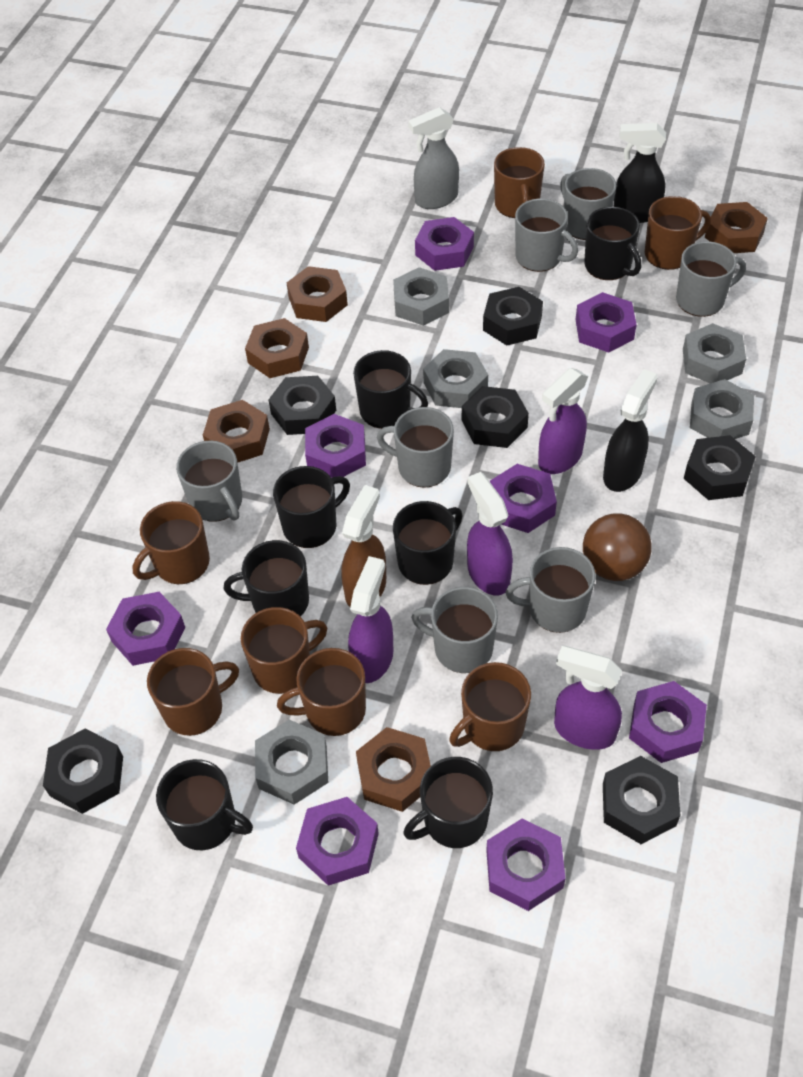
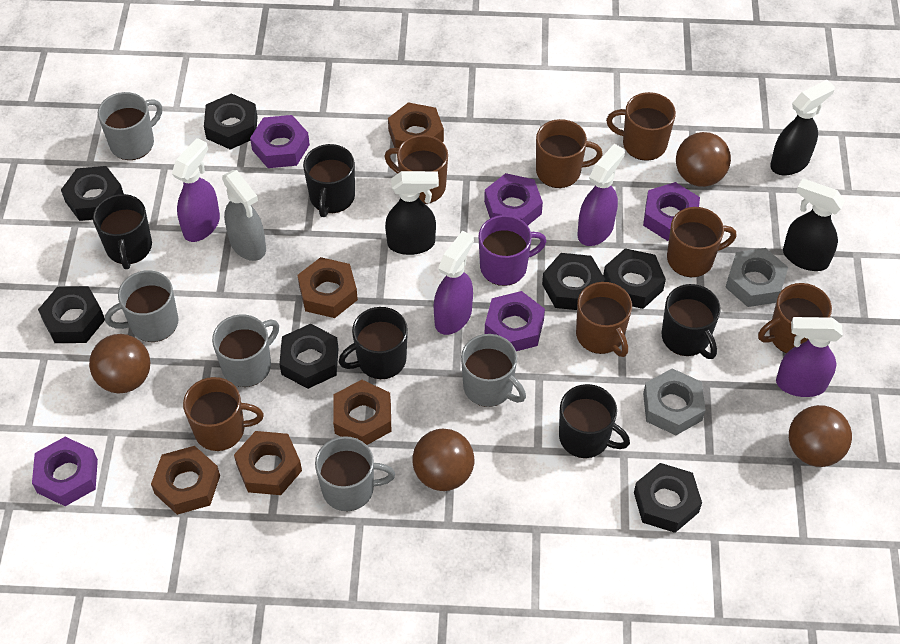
black mug: [156,759,253,850] [224,540,309,617] [273,466,350,548] [353,350,428,429] [393,501,463,585] [403,757,493,848] [584,207,641,280] = 7 -> [93,194,152,269] [303,144,355,217] [339,307,408,379] [559,384,630,458] [662,284,721,359] = 5
black nut: [43,728,123,814] [269,376,336,435] [462,386,529,448] [483,287,543,345] [603,756,680,844] [684,435,756,500] = 6 -> [38,286,105,343] [61,166,124,221] [204,93,258,150] [279,324,339,389] [542,253,605,310] [603,248,666,309] [634,463,702,533] = 7
black spray bottle: [603,369,658,492] [613,123,666,223] = 2 -> [385,171,439,255] [770,80,835,175] [783,179,845,271] = 3
brown ball: [583,513,652,581] = 1 -> [89,334,150,394] [412,429,474,491] [676,132,731,187] [789,405,852,467] = 4
brown spray bottle: [341,485,386,607] = 1 -> none = 0
grey mug: [176,441,242,522] [377,407,454,488] [411,587,498,673] [505,547,596,633] [515,198,578,272] [560,168,617,240] [676,241,746,317] = 7 -> [98,92,162,160] [105,270,179,342] [212,314,279,387] [315,436,395,511] [461,334,526,407] = 5
grey nut: [255,720,328,805] [393,267,449,326] [423,349,488,408] [683,323,746,383] [690,379,754,439] = 5 -> [643,368,705,435] [725,248,788,307] = 2
purple mug: none = 0 -> [479,215,547,286] = 1
purple nut: [106,592,185,666] [296,797,379,886] [305,414,366,478] [415,217,474,271] [486,819,566,911] [490,464,557,533] [575,292,637,353] [629,681,707,763] = 8 -> [32,437,98,506] [250,115,310,168] [484,173,543,225] [485,291,545,351] [643,182,700,241] = 5

